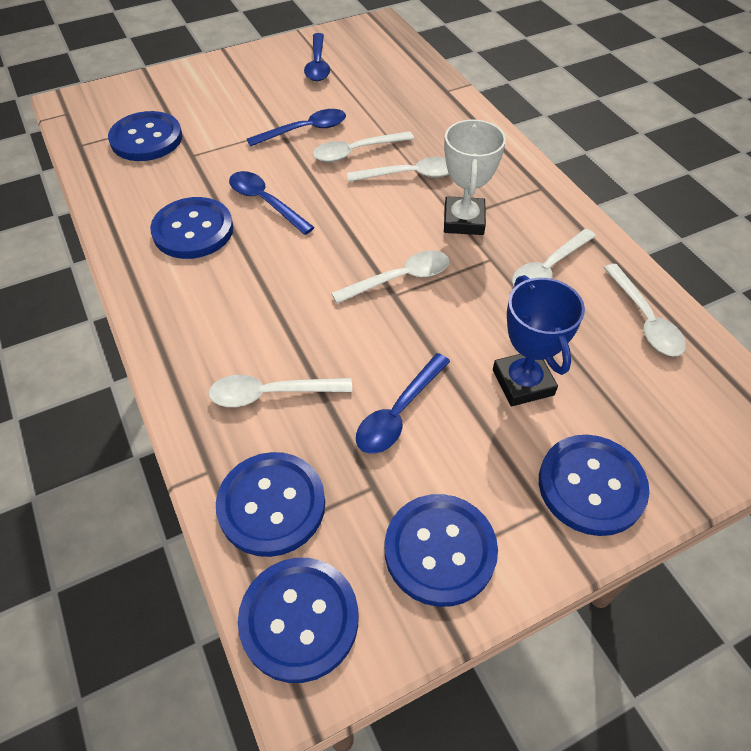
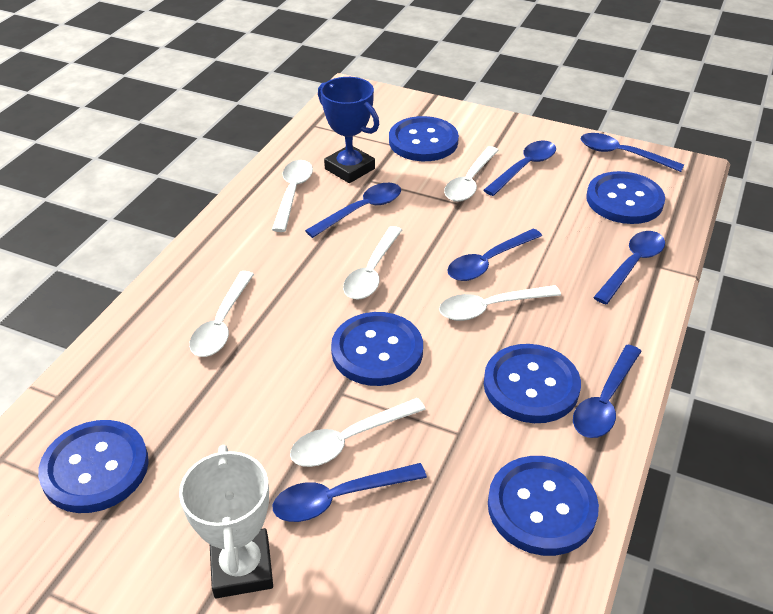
blue spoon: [229,171,315,235] [247,109,346,147] [304,33,330,81] [356,353,450,454] = 4 -> [273,463,427,522] [305,183,401,238] [447,229,542,281] [483,140,556,196] [573,344,642,438] [581,133,684,172] [593,231,665,304] = 7

